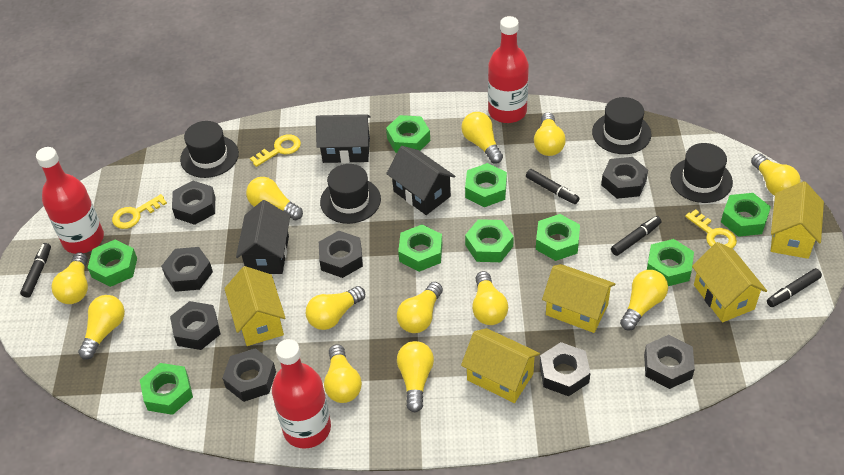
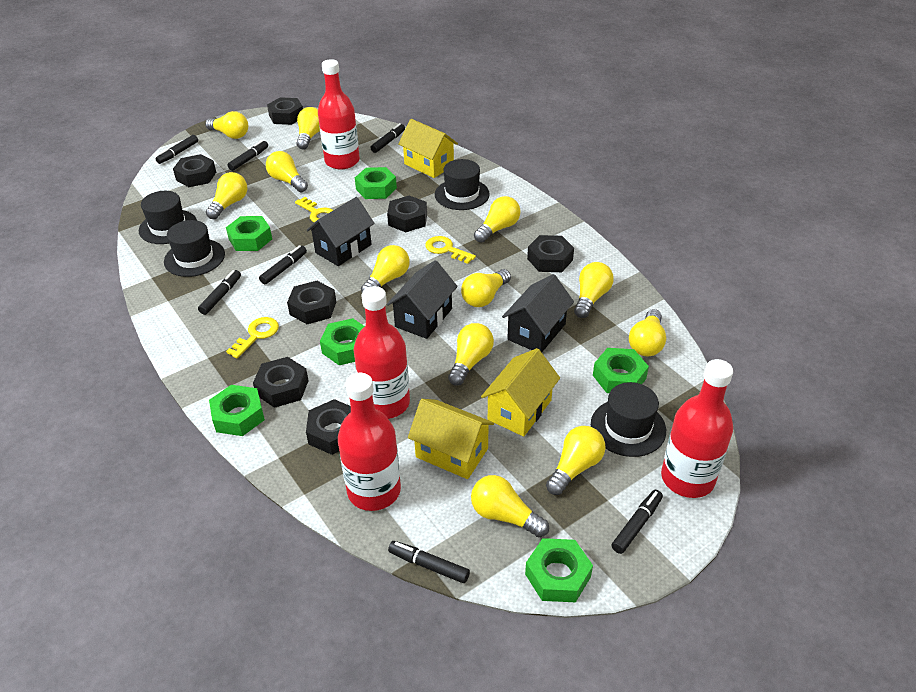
black marker: [20,243,51,297] [526,169,580,204] [611,216,661,256] [767,268,822,307] = 4 -> [156,135,198,164] [198,270,241,315] [227,140,268,171] [259,245,307,284] [370,123,405,153] [388,541,470,583] [611,490,663,554] = 7
black nut: [161,247,213,292] [170,301,221,350] [172,181,215,225] [222,348,276,402] [319,231,363,278] [540,342,591,396] [601,157,648,199] [644,335,695,389] = 8 -> [173,154,216,187] [253,357,309,408] [267,97,303,125] [287,281,336,324] [306,399,351,455] [387,196,427,232] [527,235,574,272] = 7
green nut: [88,240,137,287] [140,363,193,415] [386,115,430,153] [398,224,442,272] [465,163,507,207] [465,219,514,262] [536,214,580,261] [647,239,694,286] [721,193,771,237] = 9 -> [209,385,265,436] [226,216,272,251] [320,318,365,365] [355,167,397,199] [525,538,593,602] [593,348,649,393] = 6
red bottle: [36,147,104,254] [272,339,331,449] [488,16,529,123] = 3 -> [318,59,360,170] [338,373,401,511] [354,286,410,419] [661,359,733,498] = 4
yellow house: [224,266,285,346] [461,328,540,403] [542,264,615,333] [692,242,767,322] [771,181,824,259] = 5 -> [398,119,458,178] [408,399,494,479] [481,348,560,437] = 3

